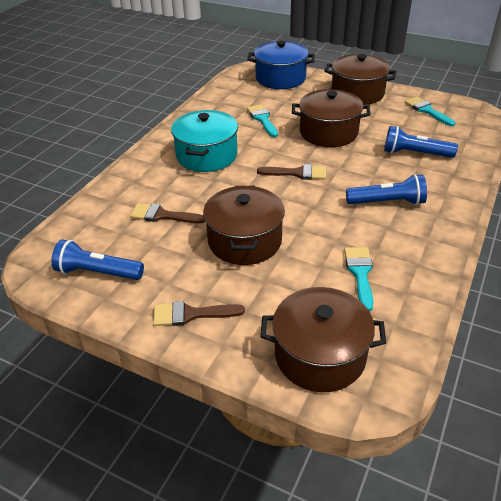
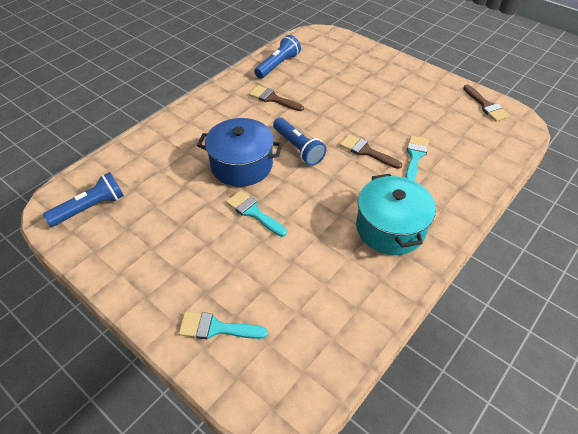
brown pot: [203,186,285,265] [260,287,386,392] [292,89,371,147] [324,54,396,105] = 4 -> none = 0

